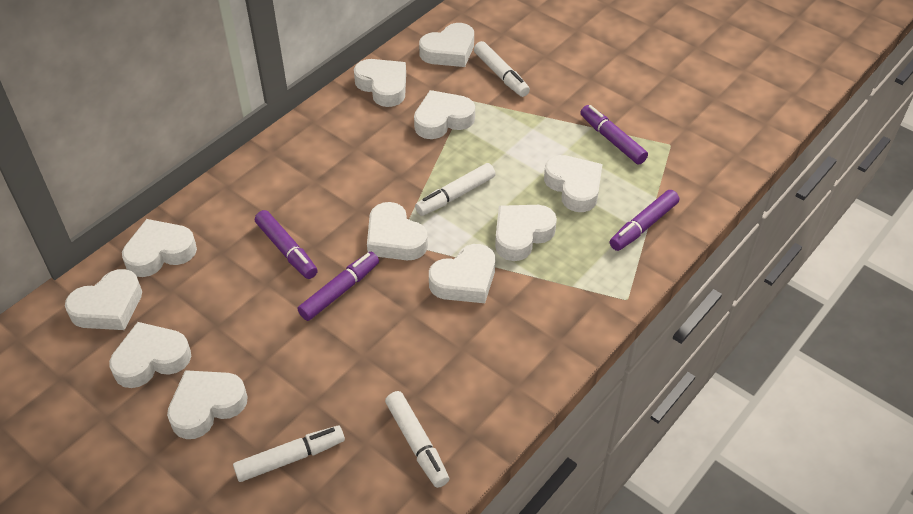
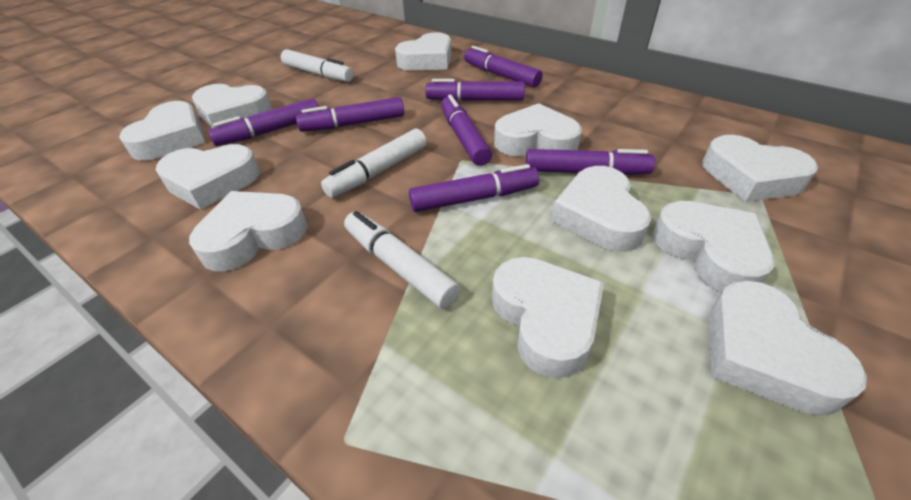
purple marker: [255,210,318,279] [298,252,379,321] [580,105,648,165] [610,190,679,251] = 4 -> [208,98,319,146] [296,97,404,132] [409,164,539,212] [425,79,525,101] [441,95,492,166] [464,46,543,87] [526,149,655,175] = 7
white marker: [233,426,345,482] [385,391,449,488] [415,163,496,216] [474,41,530,97] = 4 -> [281,49,354,82] [321,129,427,198] [344,211,460,309] = 3

